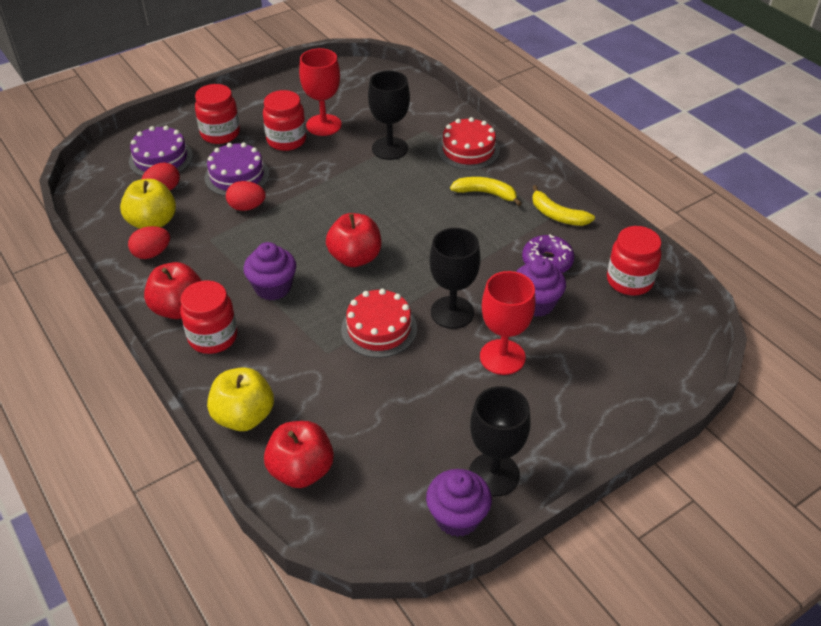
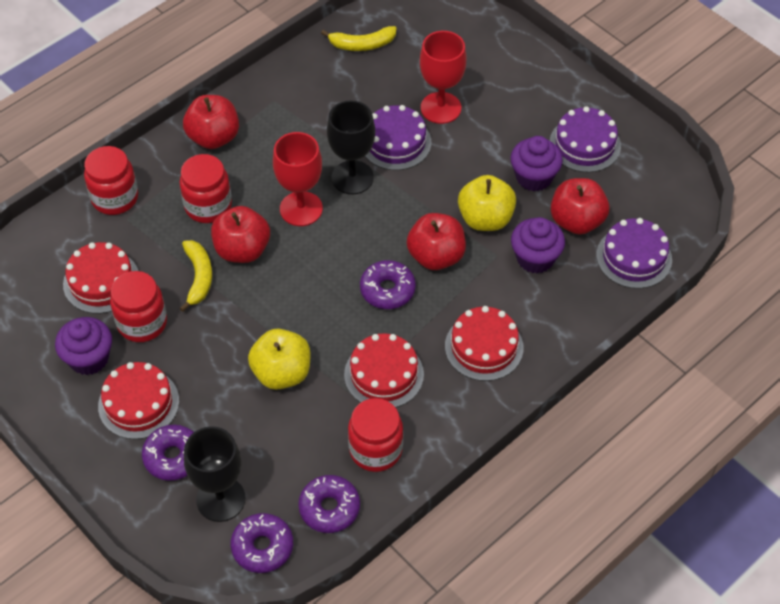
black goblet: [368,70,410,160] [429,228,481,329] [469,386,530,497] = 3 -> [184,426,246,522] [327,100,375,194] = 2
purple cake: [129,126,193,176] [205,143,269,196] = 2 -> [365,105,431,170] [550,106,621,173] [596,218,672,289] = 3
purple donut: [522,234,575,273] = 1 -> [142,425,194,481] [231,513,293,573] [298,475,360,533] [360,260,416,309] = 4
red apple: [144,262,202,319] [264,421,334,488] [326,213,381,267] = 3 -> [183,95,239,149] [211,206,270,263] [407,213,466,270] [551,178,609,235] = 4
red cake: [341,289,417,358] [437,117,500,170] = 2 -> [63,242,138,314] [98,362,179,439] [344,333,424,408] [445,306,523,381] = 4
red egg: [128,226,170,259] [142,162,180,190] [226,181,266,211] = 3 -> none = 0

